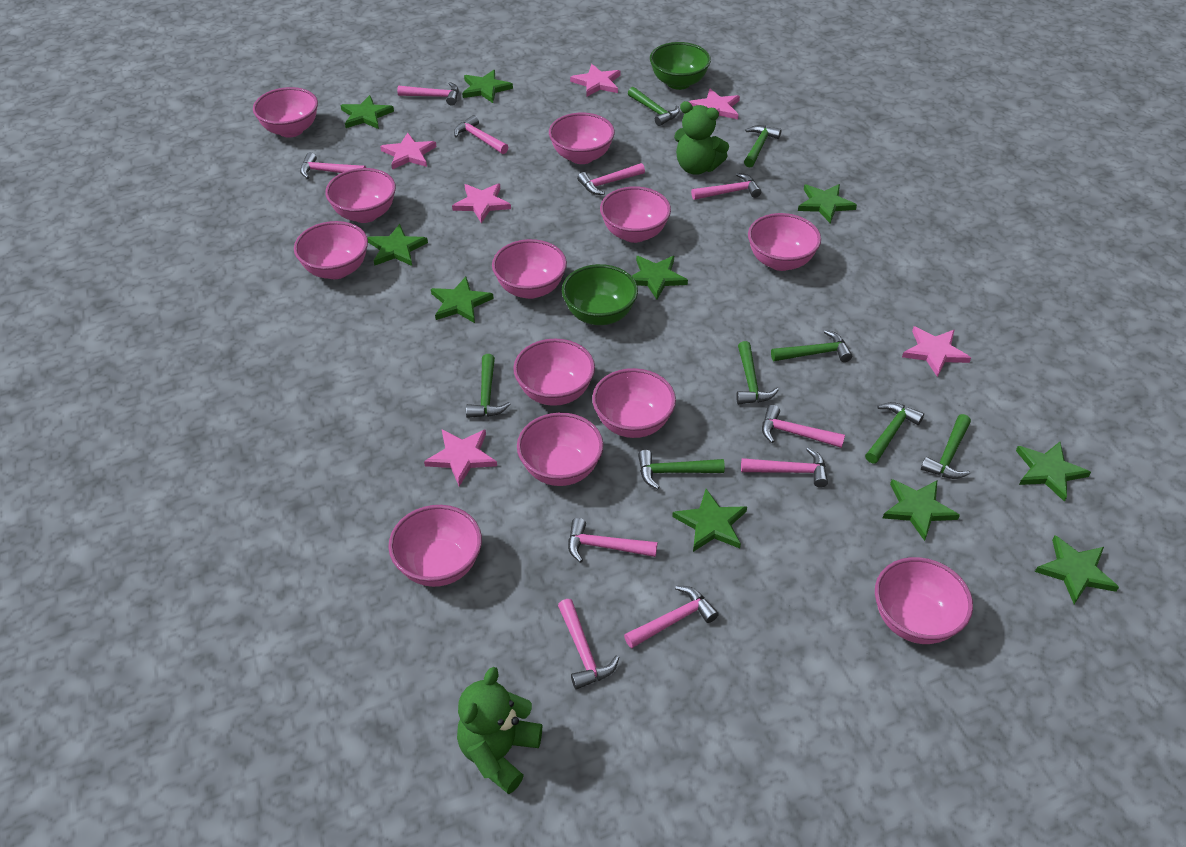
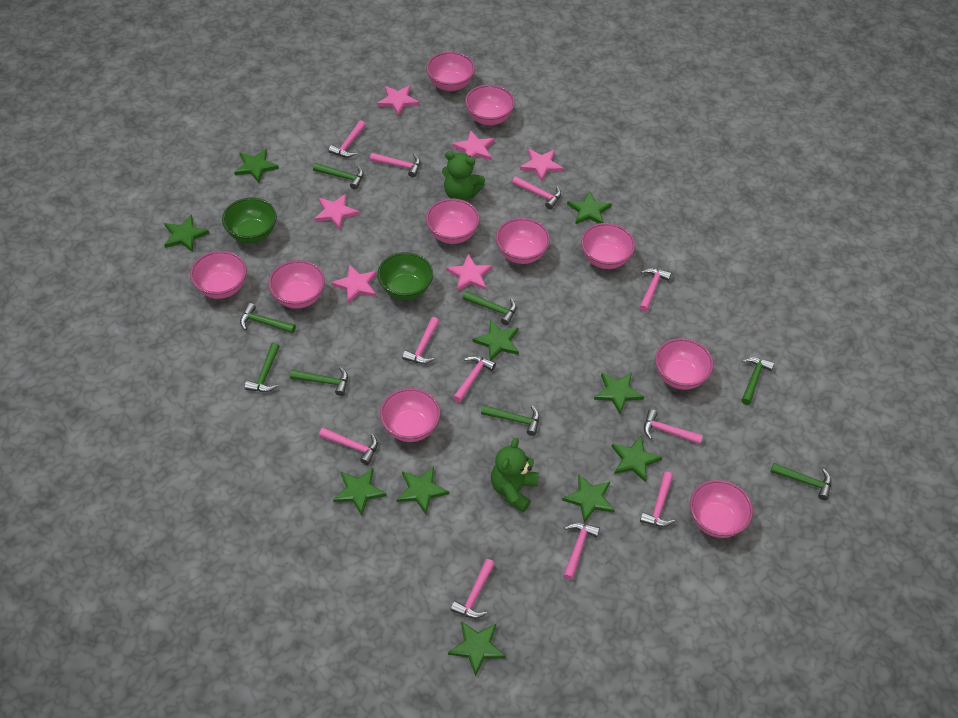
pink bowl: [253,87,318,138] [294,221,368,279] [325,168,396,223] [388,505,482,587] [492,239,567,299] [513,339,595,406] [517,412,603,486] [549,113,615,164] [592,368,676,438] [600,186,671,243] [748,213,821,271] [875,557,973,644] = 12 -> [190,251,247,299] [268,260,325,309] [380,388,440,442] [426,52,475,91] [426,199,479,244] [465,85,515,125] [496,218,550,264] [581,223,635,269] [655,338,714,390] [690,480,753,538] = 10
pink hammer: [300,152,366,179] [397,82,459,106] [454,115,508,154] [558,599,619,690] [568,518,658,563] [577,163,645,195] [624,586,719,648] [691,173,761,200] [741,447,828,487] [762,405,845,448] = 10 -> [319,428,378,465] [328,120,366,157] [370,153,420,178] [402,317,439,364] [450,559,495,618] [453,355,496,403] [512,176,561,209] [563,522,600,580] [639,268,671,312] [640,472,675,527] [644,409,703,444] = 11

